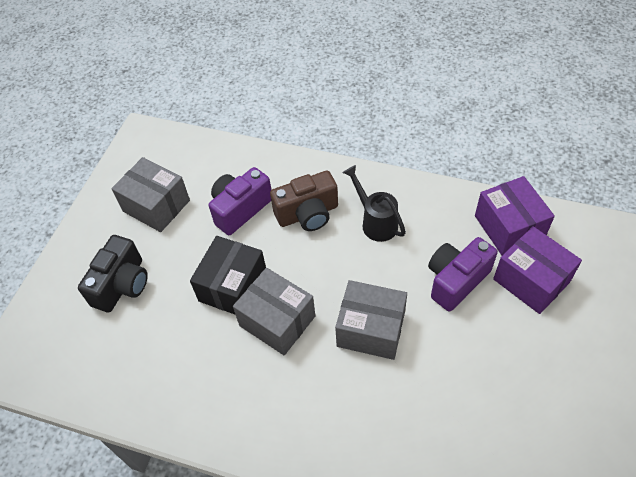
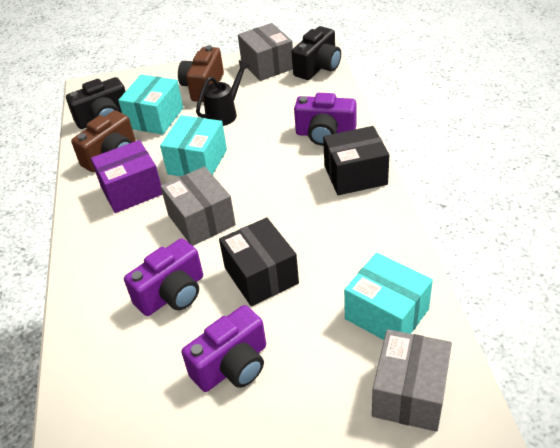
black box: [190,236,266,314] = 1 -> [219,217,299,306] [323,126,389,195] = 2
black camera: [78,235,148,313] = 1 -> [66,77,126,129] [292,26,341,80] = 2
brown camera: [270,171,338,231] = 1 -> [71,111,135,172] [178,45,224,102] = 2
purple box: [475,176,555,255] [493,226,582,314] = 2 -> [91,140,163,213] = 1
purple camera: [209,167,271,235] [428,237,498,312] = 2 -> [124,238,203,316] [181,305,266,392] [294,93,356,146] = 3
turquoise box: none = 0 -> [118,74,183,135] [160,115,227,176] [344,252,433,340] = 3

